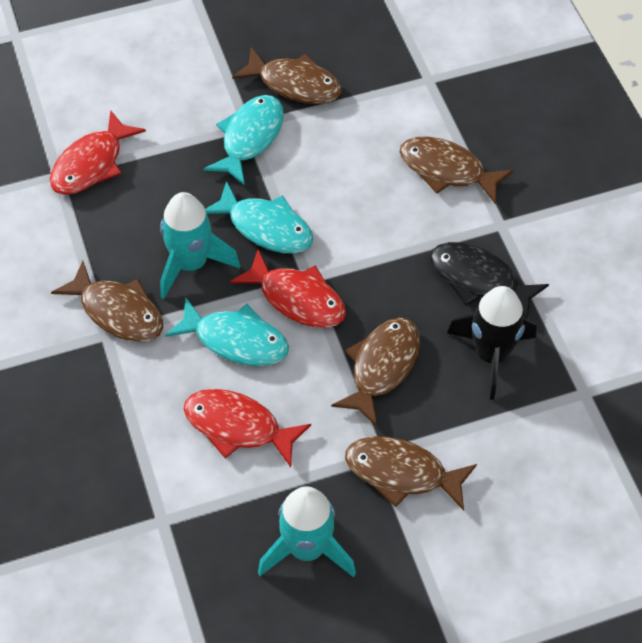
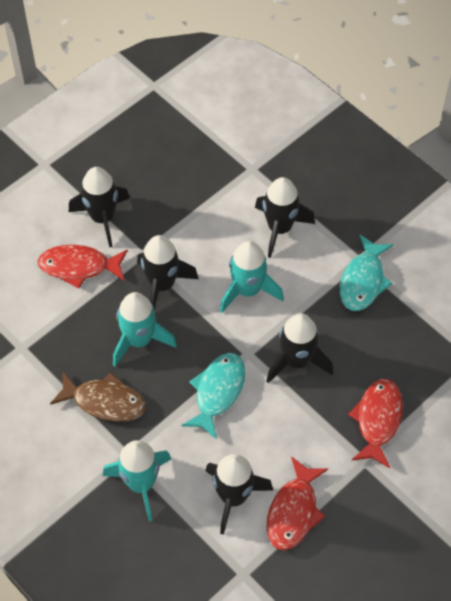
black fish: [430,242,549,319] = 1 -> none = 0
black rocket: [447,286,537,400] = 1 -> [69,167,130,248] [137,235,199,308] [205,454,273,535] [255,177,315,258] [266,314,333,383] = 5
brown fish: [51,261,163,342] [232,47,342,104] [331,318,420,427] [345,436,477,511] [400,136,514,205] = 5 -> [50,372,146,422] = 1
turquoise fish: [165,297,289,366] [204,95,284,185] [205,181,313,254] = 3 -> [181,353,245,440] [340,235,394,311] = 2
turquoise rocket: [160,192,240,299] [258,486,356,577] = 2 -> [103,440,171,521] [113,292,177,367] [220,241,284,313] = 3

